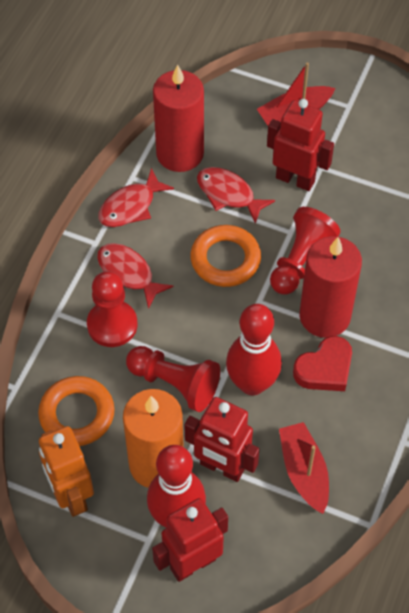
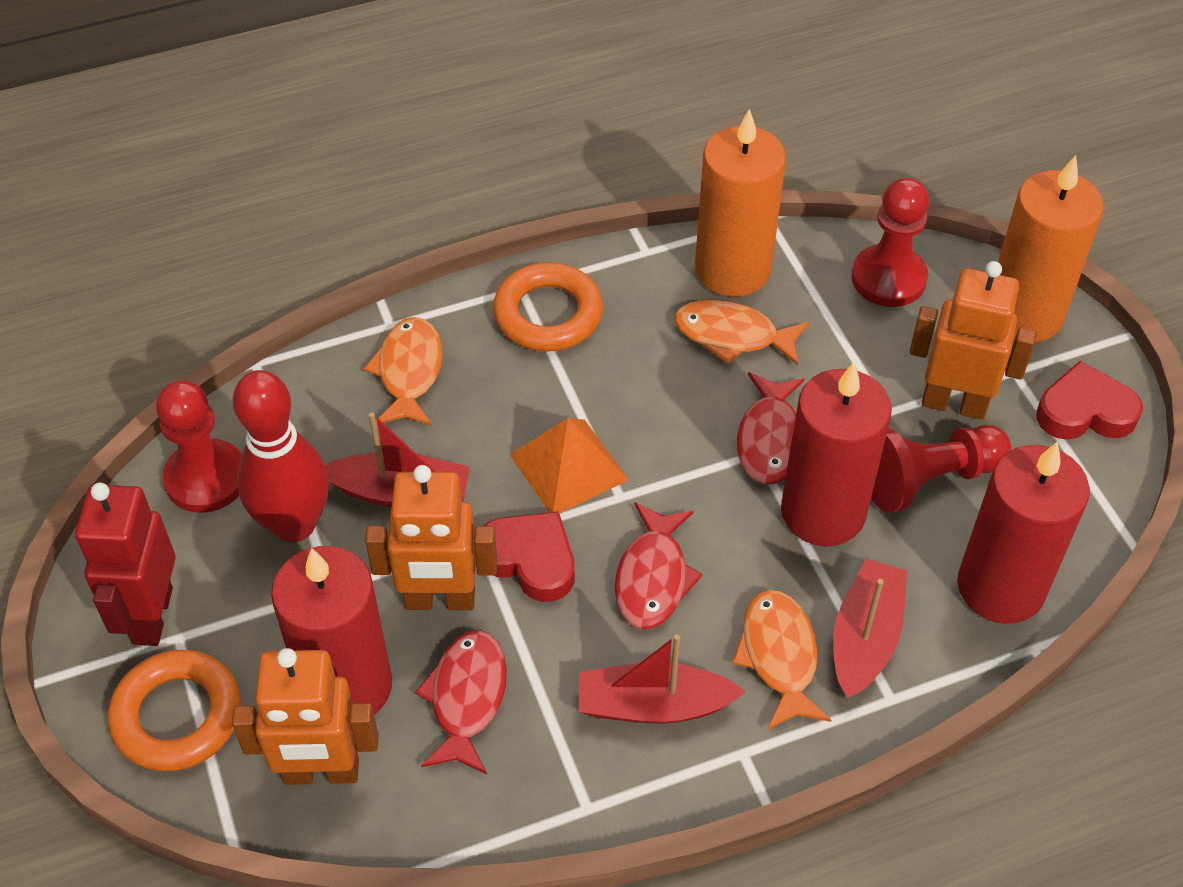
orange candle: [123,389,184,488] = 1 -> [695,109,786,297] [998,155,1104,342] = 2
orange fish: none = 0 -> [364,317,442,426] [675,299,809,365] [732,590,831,730] = 3
orange pyramid: none = 0 -> [510,418,629,514] = 1
orange robot: [39,426,94,517] = 1 -> [232,648,379,785] [365,465,497,610] [909,261,1037,420] = 3
red boat: [257,62,336,125] [279,422,329,514] = 2 -> [325,412,470,507] [579,634,746,724] [833,559,907,699] = 3
red bowling pin: [147,445,206,528] [226,304,282,395] = 2 -> [233,370,329,542] = 1
red candle: [153,65,204,172] [299,236,362,338] = 2 -> [271,546,392,715] [781,362,892,546] [957,441,1090,624] = 3
red heart: [293,336,352,391] = 1 -> [484,511,575,602] [1036,361,1143,440] = 2
red robot: [152,498,228,582] [184,397,259,482] [267,99,334,191] = 3 -> [75,482,176,646] = 1

